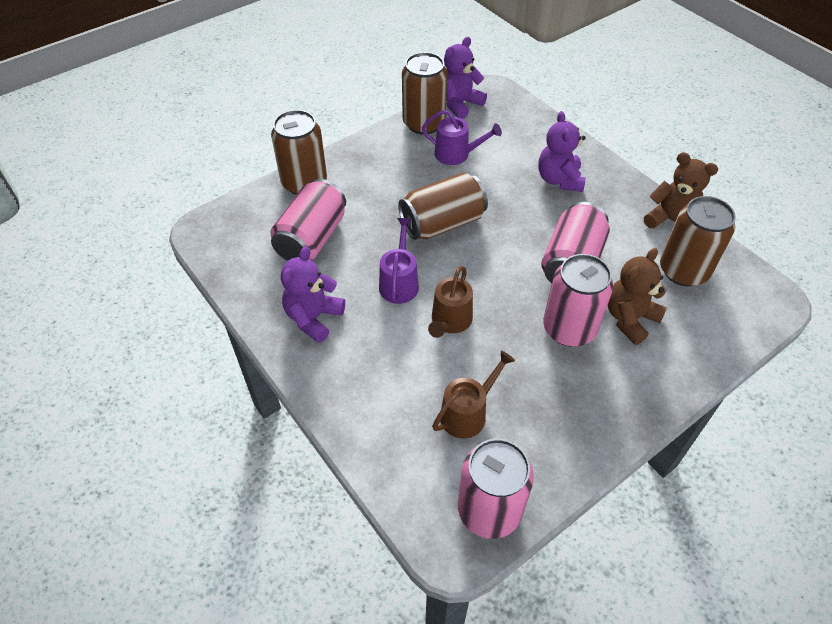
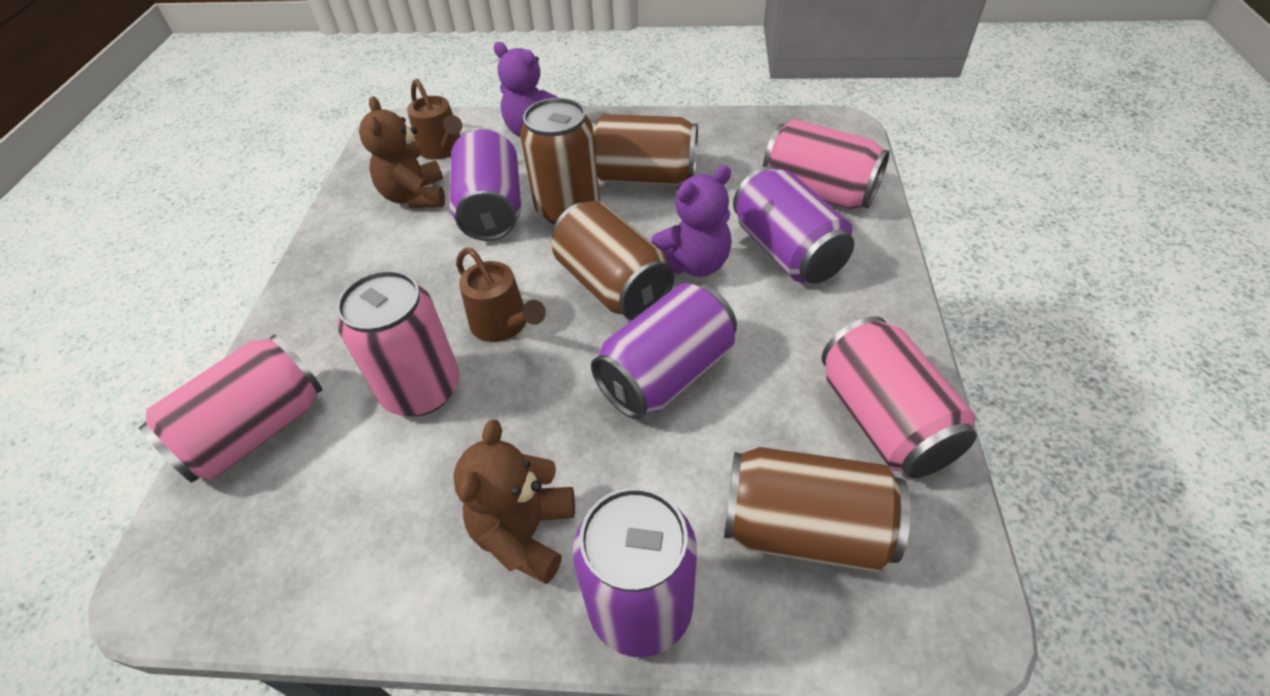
purple can: none = 0 -> [450,130,521,241] [573,487,697,657] [591,283,737,419] [733,166,854,284] = 4
purple teddy bear: [281,246,345,343] [444,37,487,119] [538,111,586,192] = 3 -> [493,42,559,138] [651,165,732,277] = 2
purple watering can: [379,218,419,304] [422,110,502,165] = 2 -> none = 0

